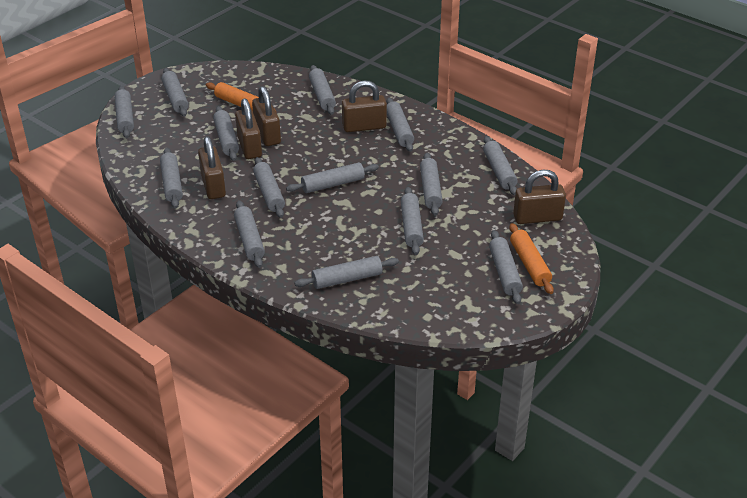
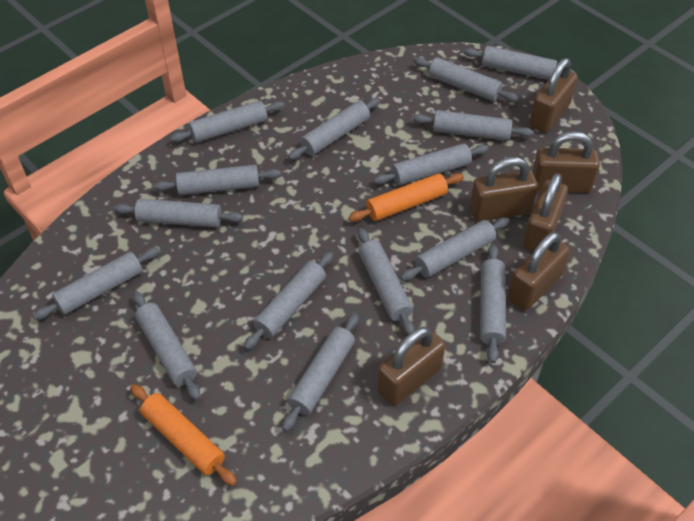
brown padlock: [198,136,226,199] [235,98,262,159] [252,86,281,146] [342,81,387,132] [513,170,566,224] = 5 -> [377,327,445,406] [470,157,538,222] [508,232,570,311] [523,173,568,252] [529,58,578,133] [532,131,600,193] = 6
grey rolling pin: [114,86,134,138] [160,148,183,208] [162,68,189,117] [213,106,239,161] [234,200,265,268] [253,157,285,218] [286,162,379,193] [294,256,399,289] [309,65,336,115] [387,98,414,152] [401,187,424,255] [420,153,443,216] [483,136,518,195] [489,230,523,304] = 14 -> [33,248,160,320] [114,199,243,228] [133,291,200,400] [154,165,281,195] [170,101,285,143] [244,252,333,350] [282,314,359,431] [288,98,380,160] [358,228,415,335] [373,143,489,185] [400,217,510,281] [413,57,519,102] [413,110,533,141] [464,46,576,80] [480,244,506,363] = 15

